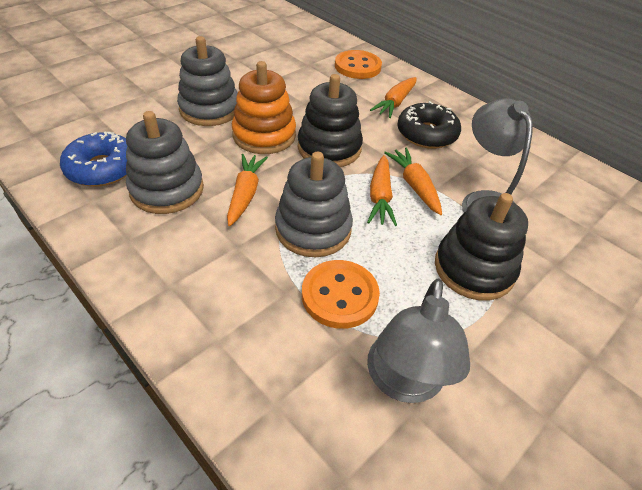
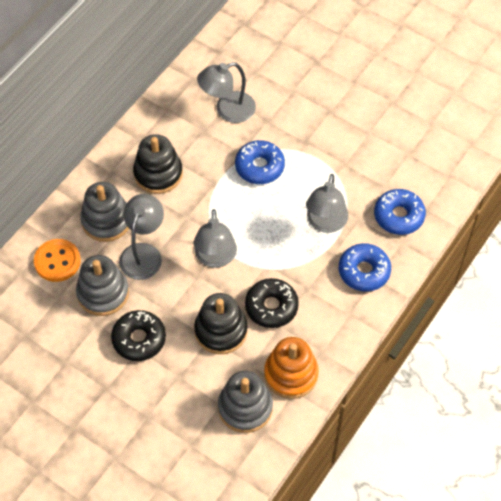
black donut: [397,101,461,149] = 1 -> [111,310,166,361] [245,278,299,328] = 2
blue donut: [60,132,128,187] = 1 -> [235,140,285,184] [339,243,391,292] [374,189,426,235] = 3
grey lamp: [367,279,470,403] [462,99,533,212] = 2 -> [119,194,164,280] [193,209,237,268] [197,62,256,123] [306,174,348,233] = 4
orange button: [302,260,380,329] [335,50,382,79] = 2 -> [34,239,81,282] = 1
orange carrot: [227,154,268,226] [367,155,397,226] [370,77,417,118] [384,148,442,215] = 4 -> none = 0

